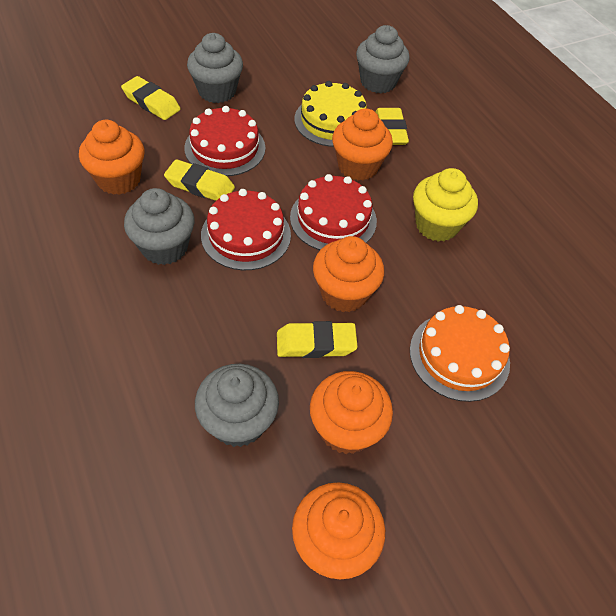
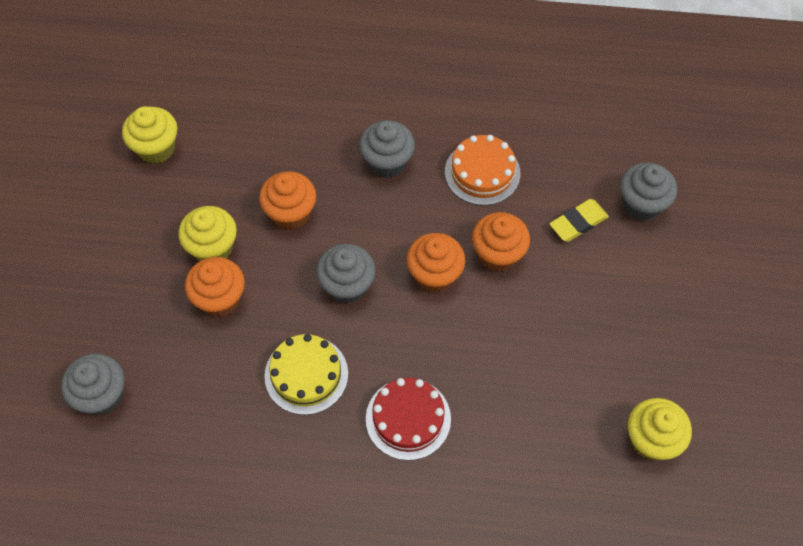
orange cupcake: [79,120,144,195] [292,482,385,579] [310,371,393,454] [313,236,384,312] [332,108,393,181] = 5 -> [185,257,245,317] [259,171,316,230] [407,233,465,292] [472,212,530,271] = 4
red cake: [184,106,265,176] [201,189,291,270] [290,174,377,250] = 3 -> [366,378,451,461] = 1
yellow cupcake: [413,168,478,242] = 1 -> [122,106,177,164] [178,206,237,261] [628,398,692,460] = 3
yellow eraser: [121,76,181,120] [164,159,235,201] [277,321,358,358] [376,108,409,145] = 4 -> [549,199,609,242] = 1

